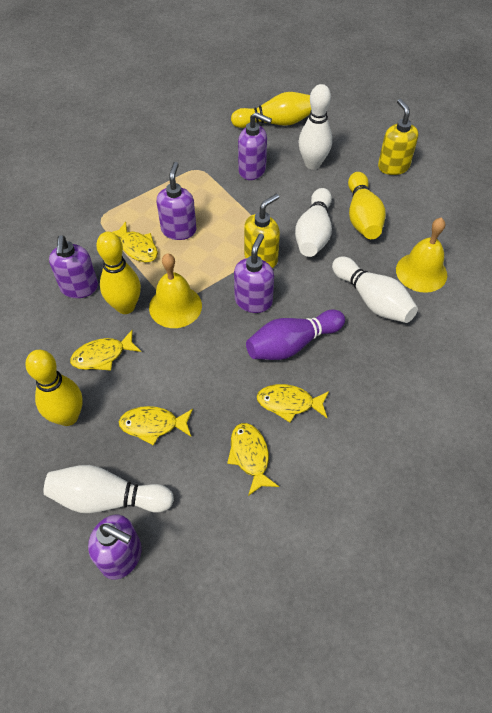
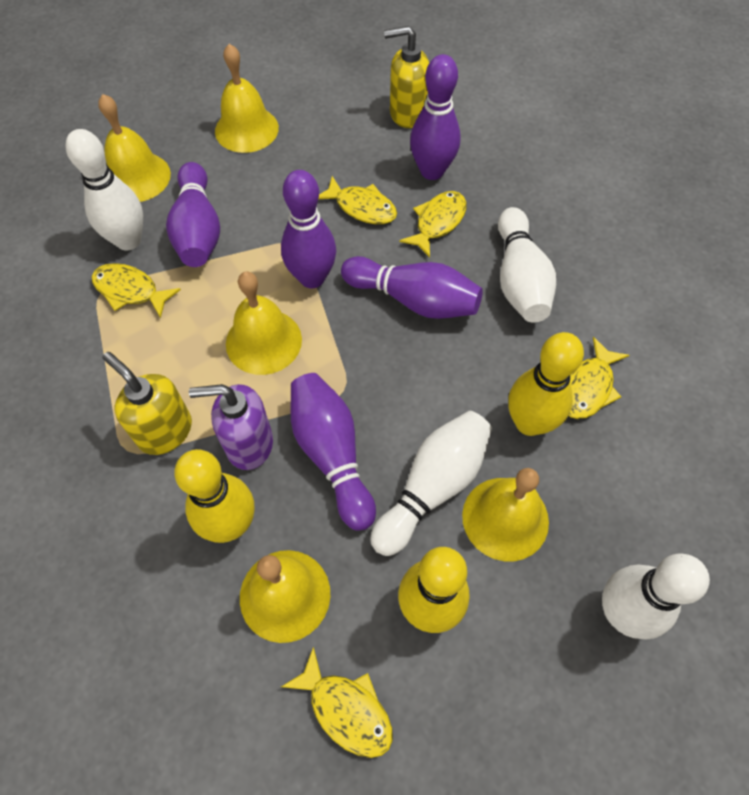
purple bowling pin: [246,310,345,360] = 1 -> [166,162,220,267] [281,170,336,289] [290,373,376,531] [341,256,483,319] [410,54,460,180] = 5
purple soap dispenser: [49,235,98,298] [88,515,142,580] [157,162,196,240] [234,234,274,313] [238,112,272,180] = 5 -> [189,384,273,470] = 1
yellow bell: [149,253,202,328] [396,217,447,293] = 2 -> [98,94,171,202] [215,44,279,153] [226,271,302,375] [240,550,330,643] [462,468,549,561] = 5
yellow bowling pin: [25,350,83,426] [96,232,141,314] [231,92,311,128] [348,172,386,239] = 4 -> [174,449,255,543] [398,547,470,633] [508,332,584,436] = 3

